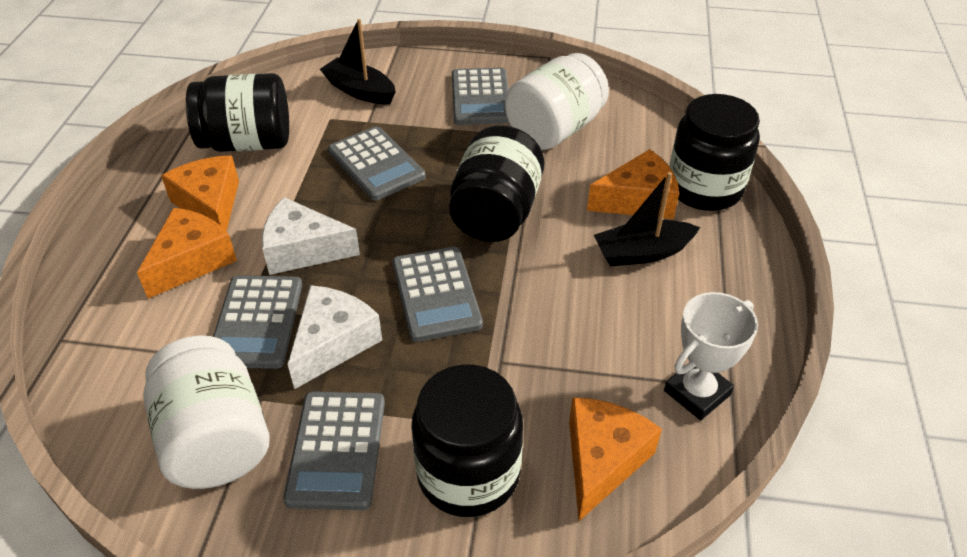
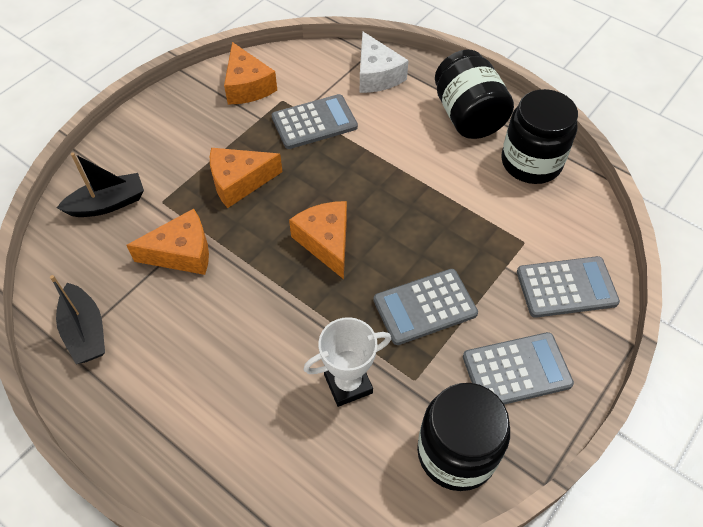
black jar: [186,73,289,152] [411,365,523,517] [449,125,544,242] [669,94,760,211] = 4 -> [417,383,510,491] [435,50,514,139] [501,89,578,184] = 3
grey calculator: [213,275,302,369] [283,391,385,510] [328,126,426,201] [392,247,483,342] [452,68,509,125] = 5 -> [272,94,358,149] [374,269,478,345] [463,332,574,405] [517,256,620,318] = 4
white cheese: [262,197,360,275] [287,285,382,389] = 2 -> [360,31,409,93] = 1
white jar: [143,335,269,489] [505,53,609,150] = 2 -> none = 0

